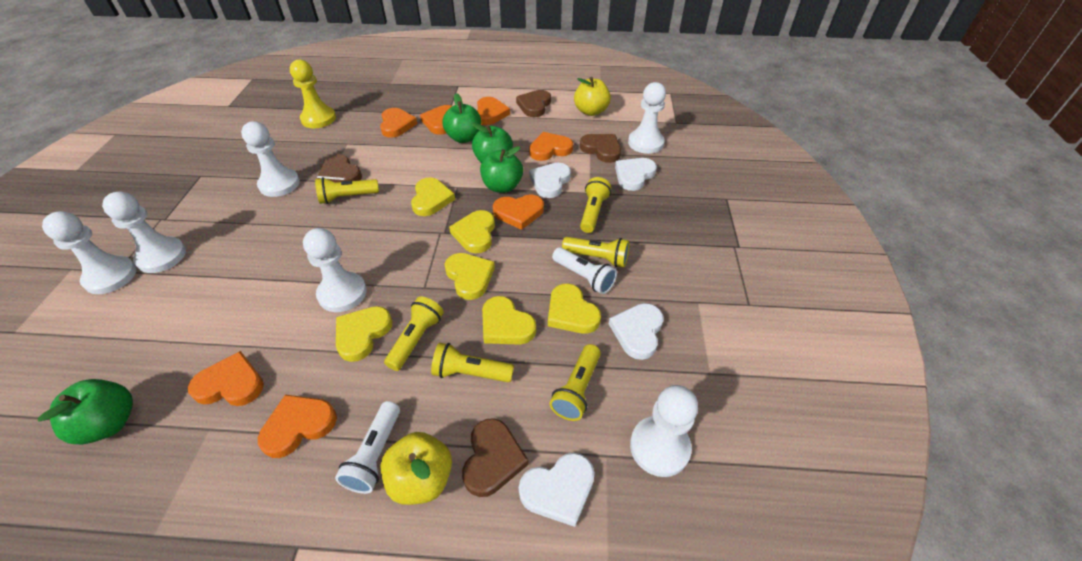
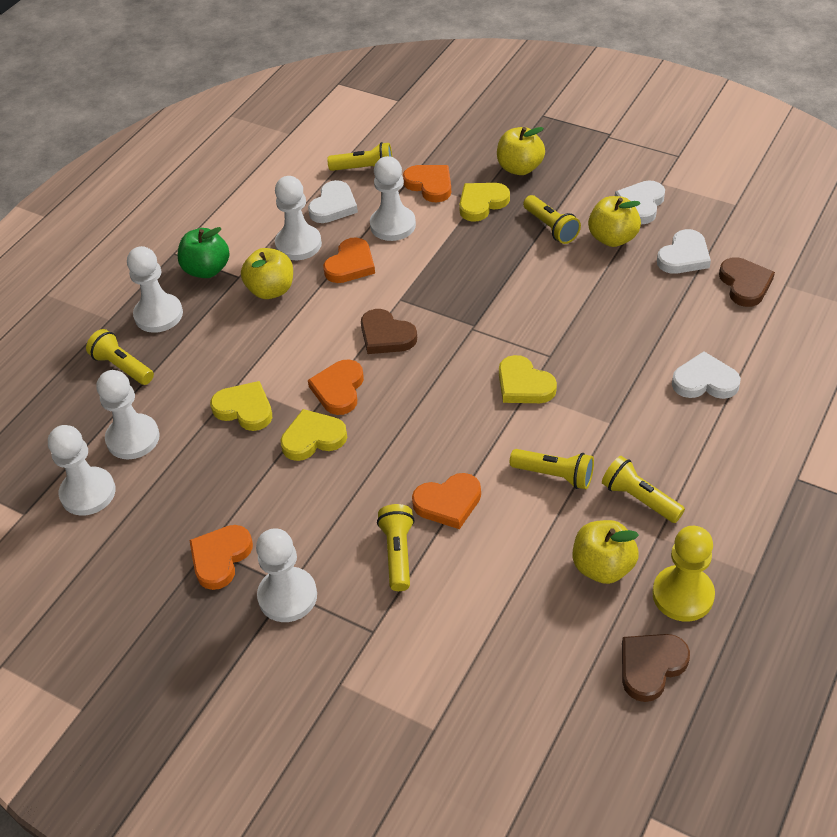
brown heart: [317,154,362,183] [462,418,529,497] [516,90,551,117] [580,134,621,163] = 4 -> [361,309,417,354] [622,634,690,702] [719,257,775,307] = 3
green apple: [38,379,133,444] [442,93,481,143] [472,122,513,163] [480,146,523,193] = 4 -> [178,227,230,278] = 1
orange heart: [188,351,264,406] [258,395,337,458] [380,108,418,138] [420,105,452,135] [477,97,510,125] [493,194,544,230] [529,132,573,161] = 7 -> [189,525,253,590] [308,360,364,415] [323,237,375,283] [403,165,451,202] [412,473,481,529] = 5
white flashlight: [335,401,400,494] [552,247,617,294] = 2 -> none = 0
yellow apple: [380,432,452,505] [574,77,611,116] = 2 -> [241,248,293,299] [497,127,545,175] [573,520,639,584] [588,196,641,247] = 4
yellow heart: [336,306,392,362] [411,177,455,216] [444,253,495,300] [449,210,495,253] [482,296,536,345] [548,284,601,334] = 6 -> [210,381,272,431] [280,409,347,461] [459,183,510,222] [499,355,557,403] = 4

